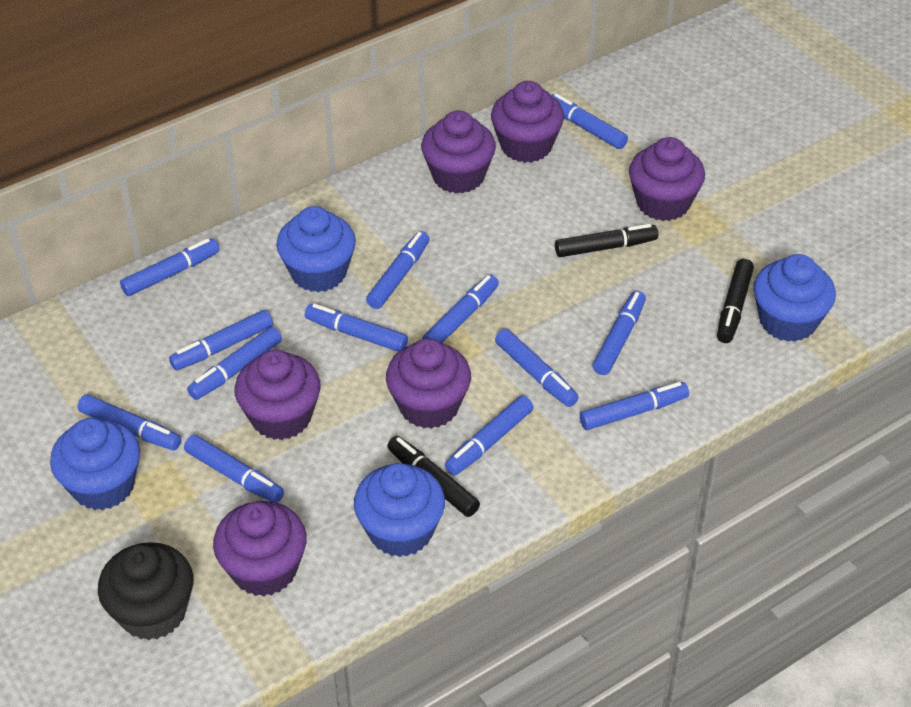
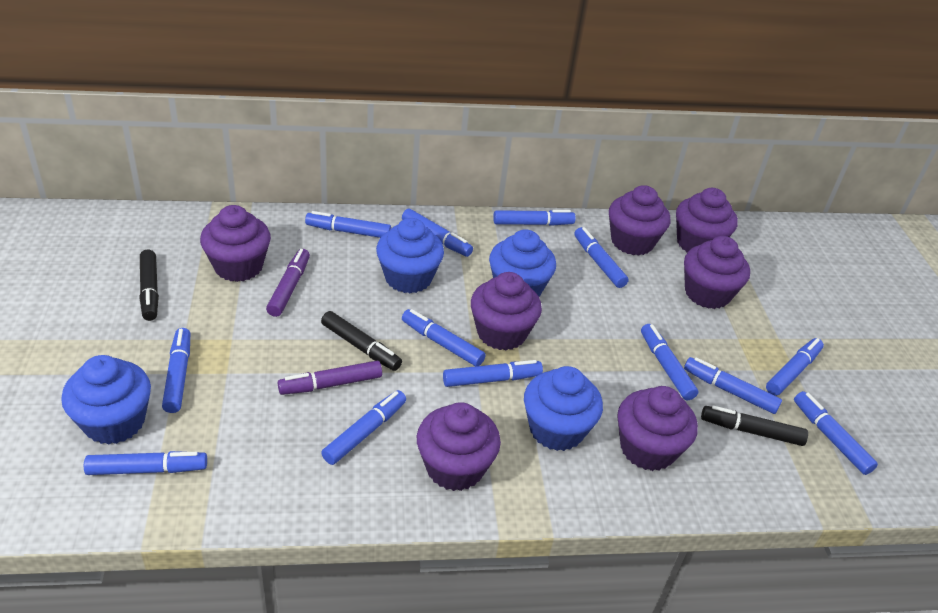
black cupcake: [98,542,193,640] = 1 -> none = 0
purple cupcake: [213,501,307,597] [234,350,321,440] [386,339,471,429] [421,110,496,193] [491,81,564,163] [629,137,705,221] = 6 -> [200,205,271,282] [417,402,501,491] [471,272,542,350] [609,185,670,256] [617,386,698,471] [676,188,738,252] [684,236,750,309] = 7
purple marker: none = 0 -> [266,249,310,317] [278,361,382,395] = 2

